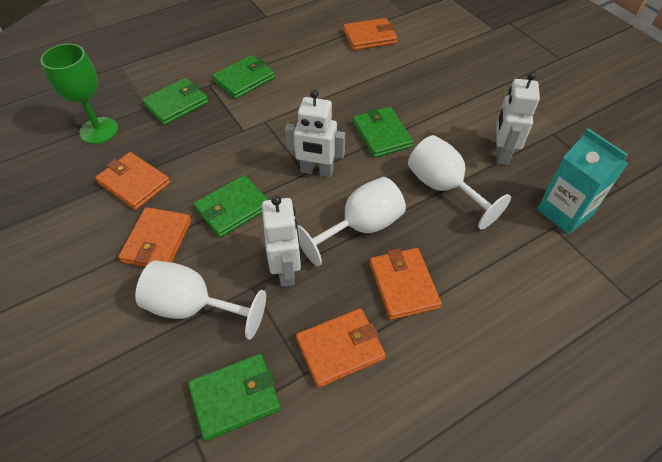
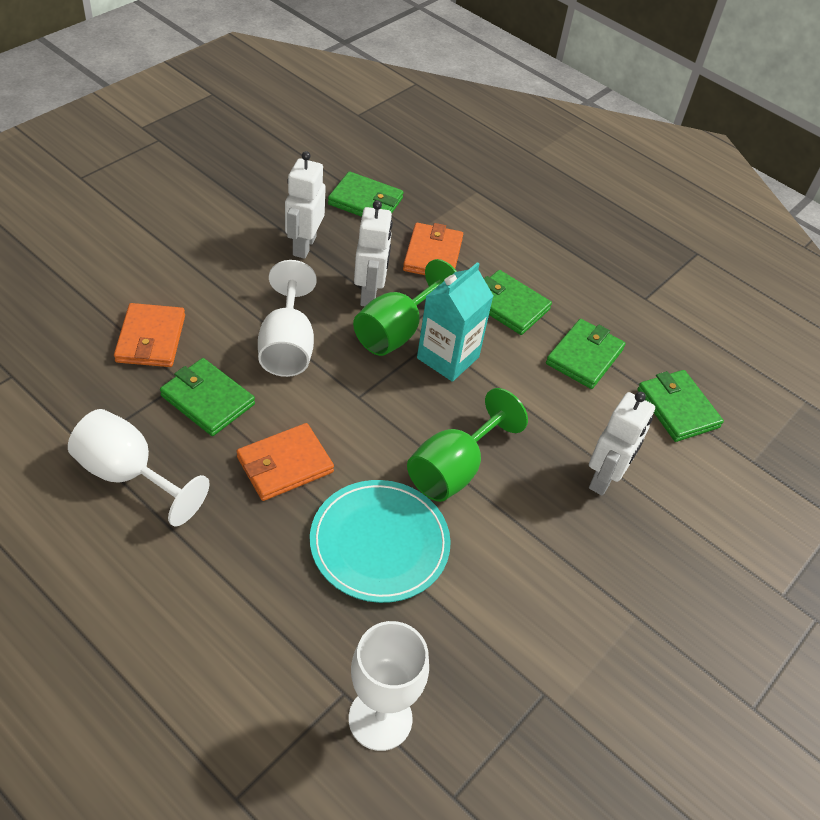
green goblet: [40,44,118,144] = 1 -> [353,259,457,356] [407,388,528,502] = 2
orange wallet: [95,152,170,210] [118,207,192,267] [296,308,386,388] [343,18,397,50] [370,248,442,320] = 5 -> [114,303,185,367] [236,423,334,501] [403,223,463,275] = 3
turquoise plate: none = 0 -> [310,480,451,603] = 1

